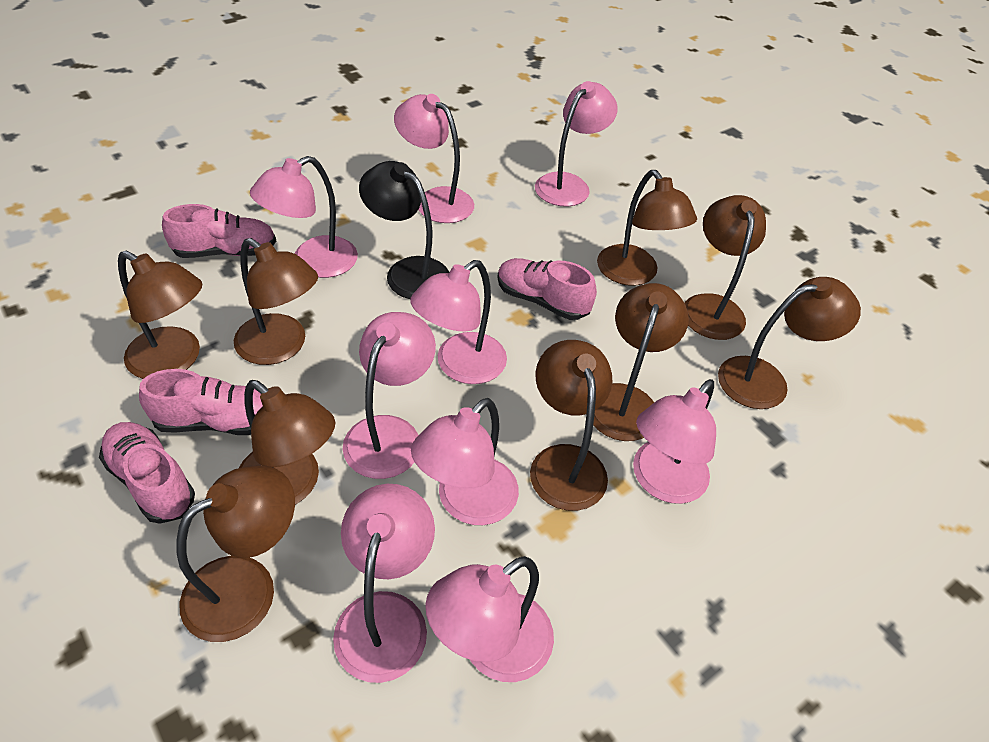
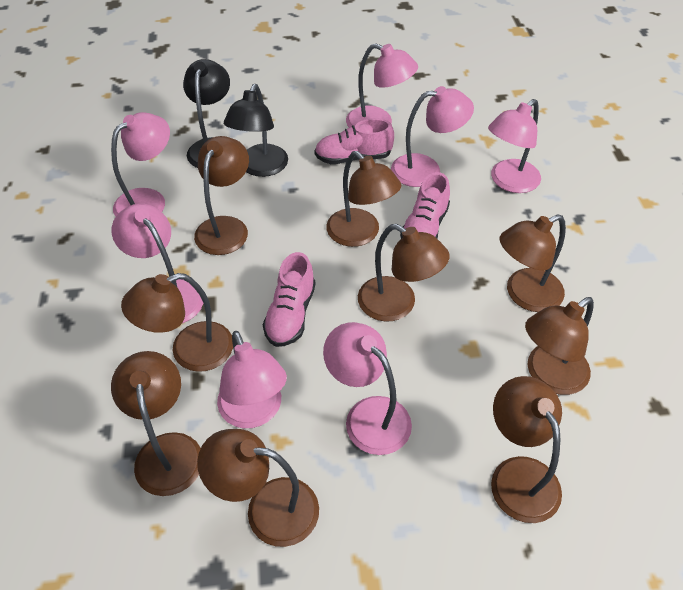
black lamp: [359,161,449,299] = 1 -> [183,59,230,168] [224,84,288,177] = 2
pink lamp: [250,156,358,278] [333,484,435,683] [343,312,436,479] [394,94,474,223] [410,260,507,384] [411,398,519,525] [425,556,554,682] [535,81,618,207] [633,379,716,504] = 9 -> [111,112,170,217] [112,203,203,323] [217,331,287,428] [323,322,412,455] [346,43,418,127] [391,86,474,187] [488,99,541,193] = 7
pink shoe: [99,422,195,524] [139,369,263,435] [162,204,276,258] [497,258,597,320] = 4 -> [263,252,315,347] [314,118,394,164] [400,172,450,239] = 3

